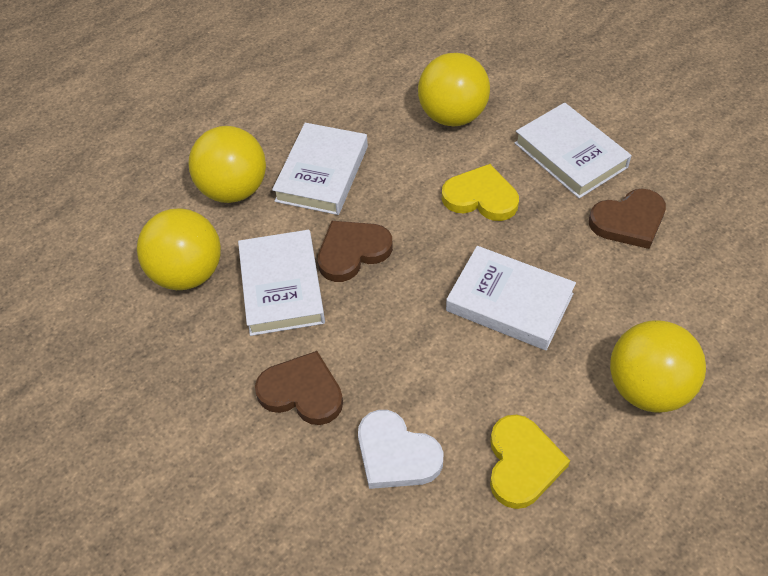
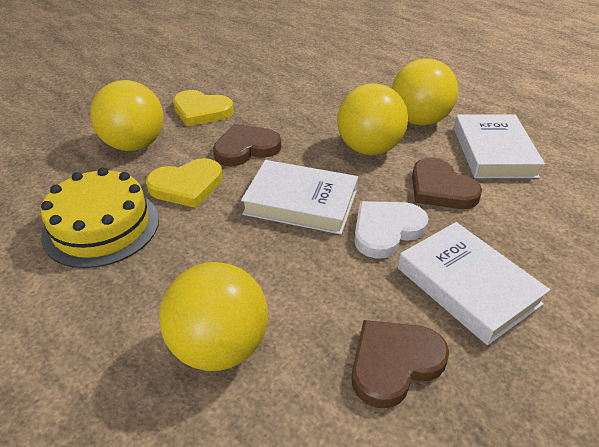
white book: [238,230,325,336] [272,123,368,215] [446,246,576,350] [514,102,632,198] = 4 -> [241,160,358,235] [398,222,550,345] [454,114,545,178] = 3
yellow cake: none = 0 -> [41,168,159,268] = 1

